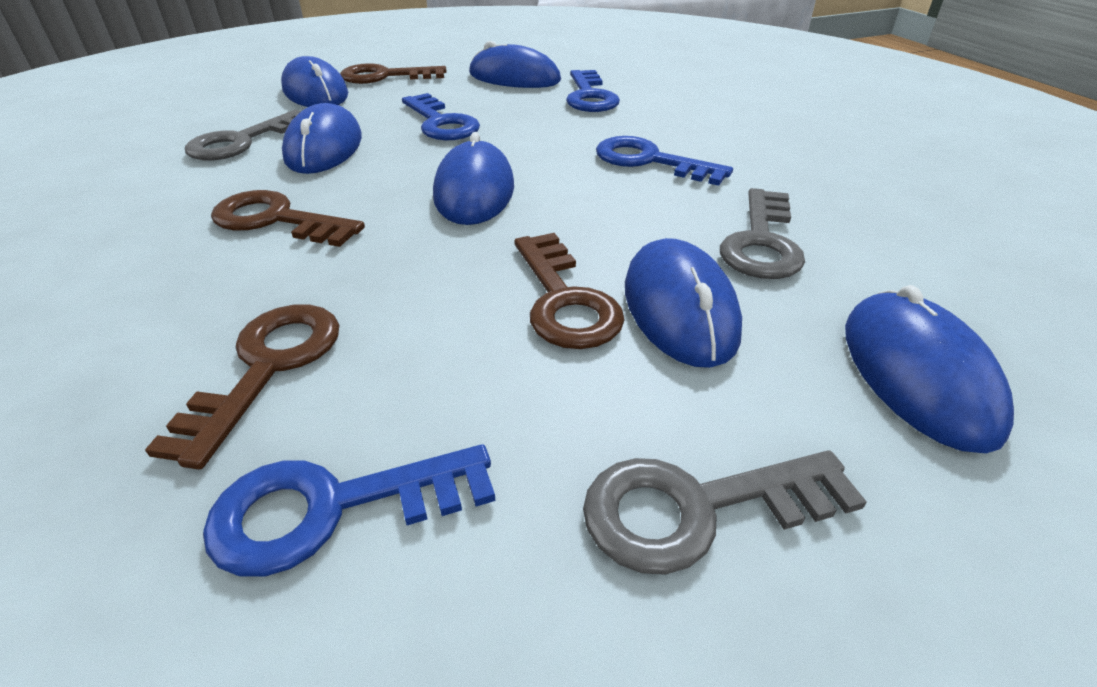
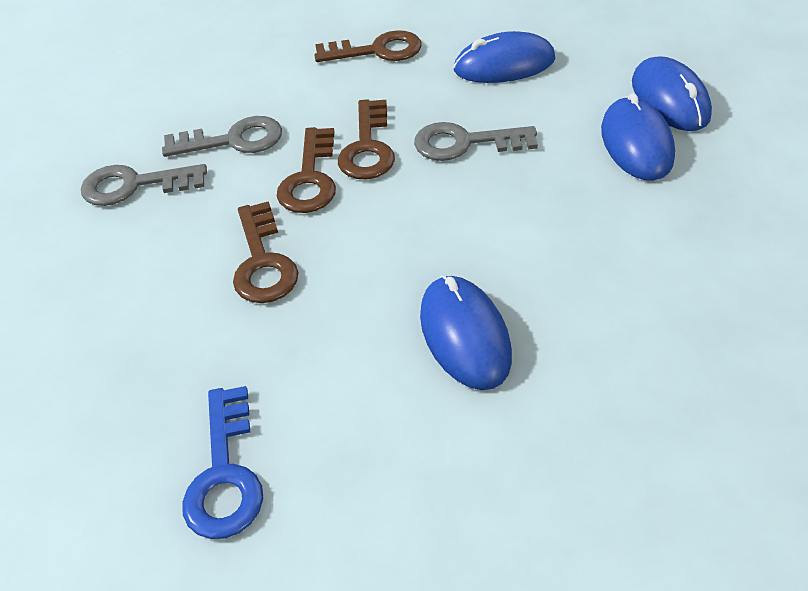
blue key: [203,444,496,577] [402,93,480,141] [566,70,620,112] [596,136,733,186] = 4 -> [182,386,263,539] = 1
blue mouse: [281,56,348,107] [282,103,362,174] [433,132,514,225] [469,41,561,88] [625,238,742,368] [845,285,1014,453] = 6 -> [420,276,512,390] [454,31,556,83] [601,93,675,181] [632,56,712,131] = 4

